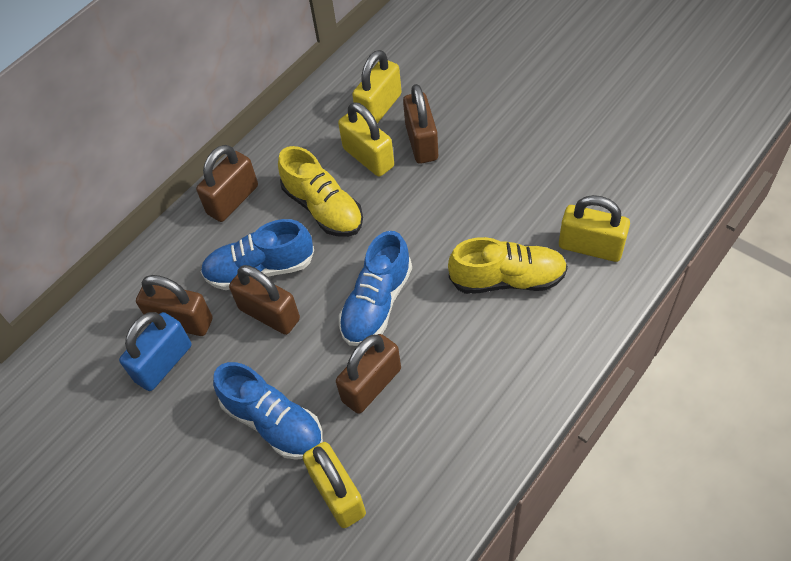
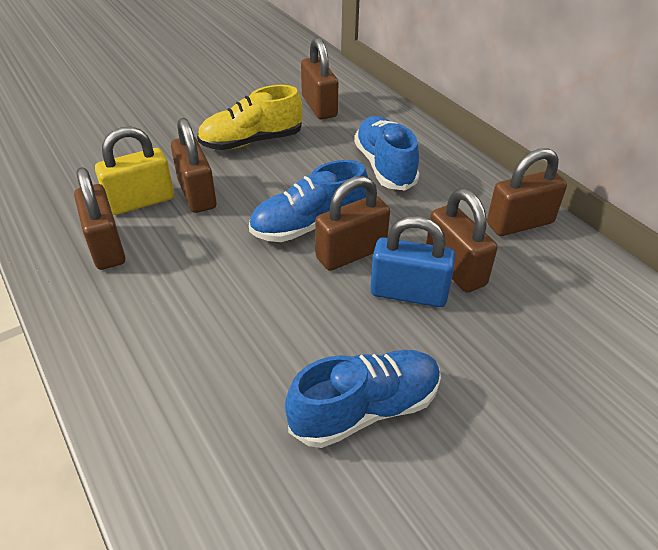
brown padlock: [136,275,213,336] [196,145,258,222] [229,265,300,335] [336,334,401,414] [403,84,438,164] = 5 -> [74,167,125,270] [171,118,217,213] [301,37,338,119] [315,176,390,271] [426,188,498,293] [487,148,567,236] = 6
yellow padlock: [303,442,366,528] [338,102,394,177] [352,50,402,123] [559,195,630,262] = 4 -> [95,127,174,215] = 1
yellow shoe: [278,146,363,237] [448,237,568,294] = 2 -> [197,85,303,150] = 1

